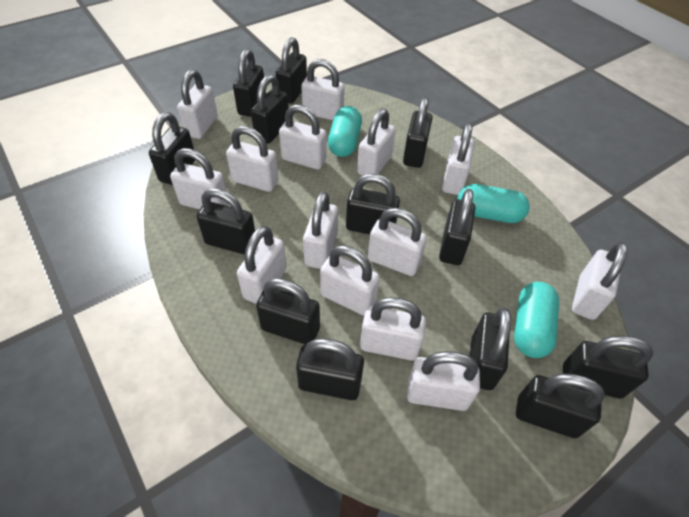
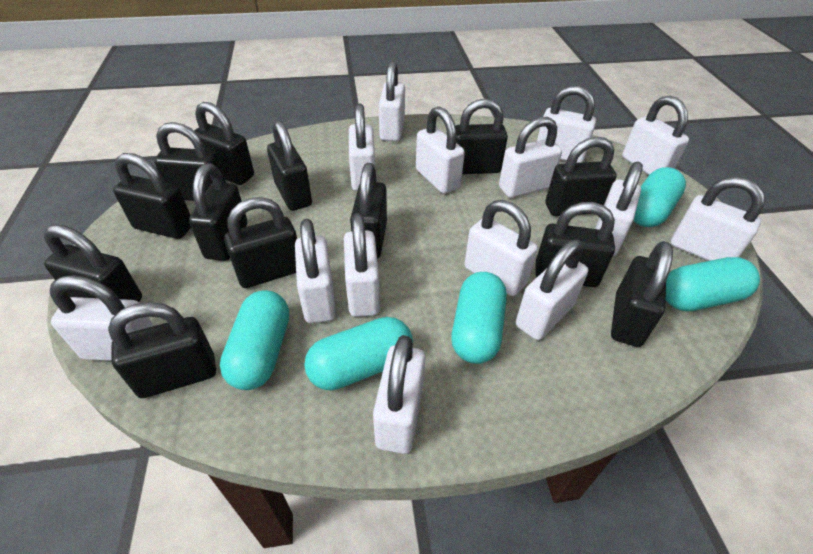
turquoise capsule: [328,106,362,157] [457,184,530,223] [514,282,559,358] = 3 -> [220,290,289,390] [304,317,413,390] [452,272,507,364] [633,167,686,227] [666,257,760,311] = 5

